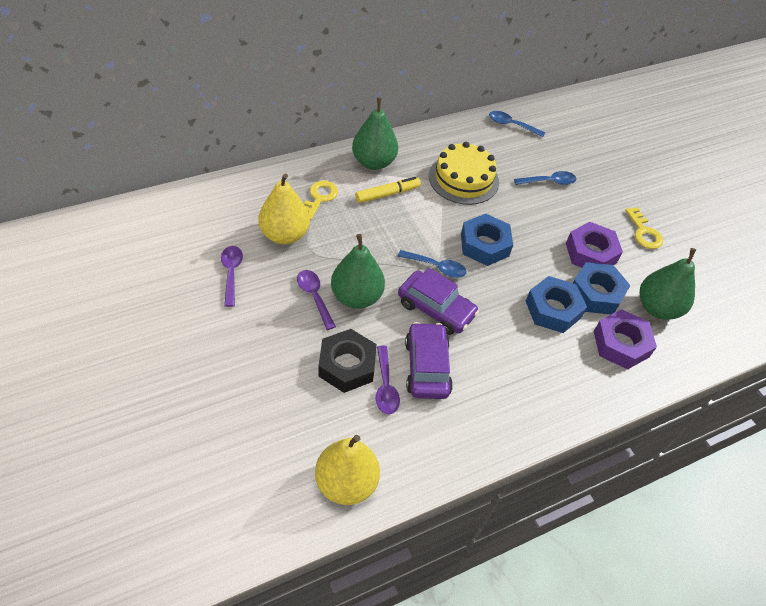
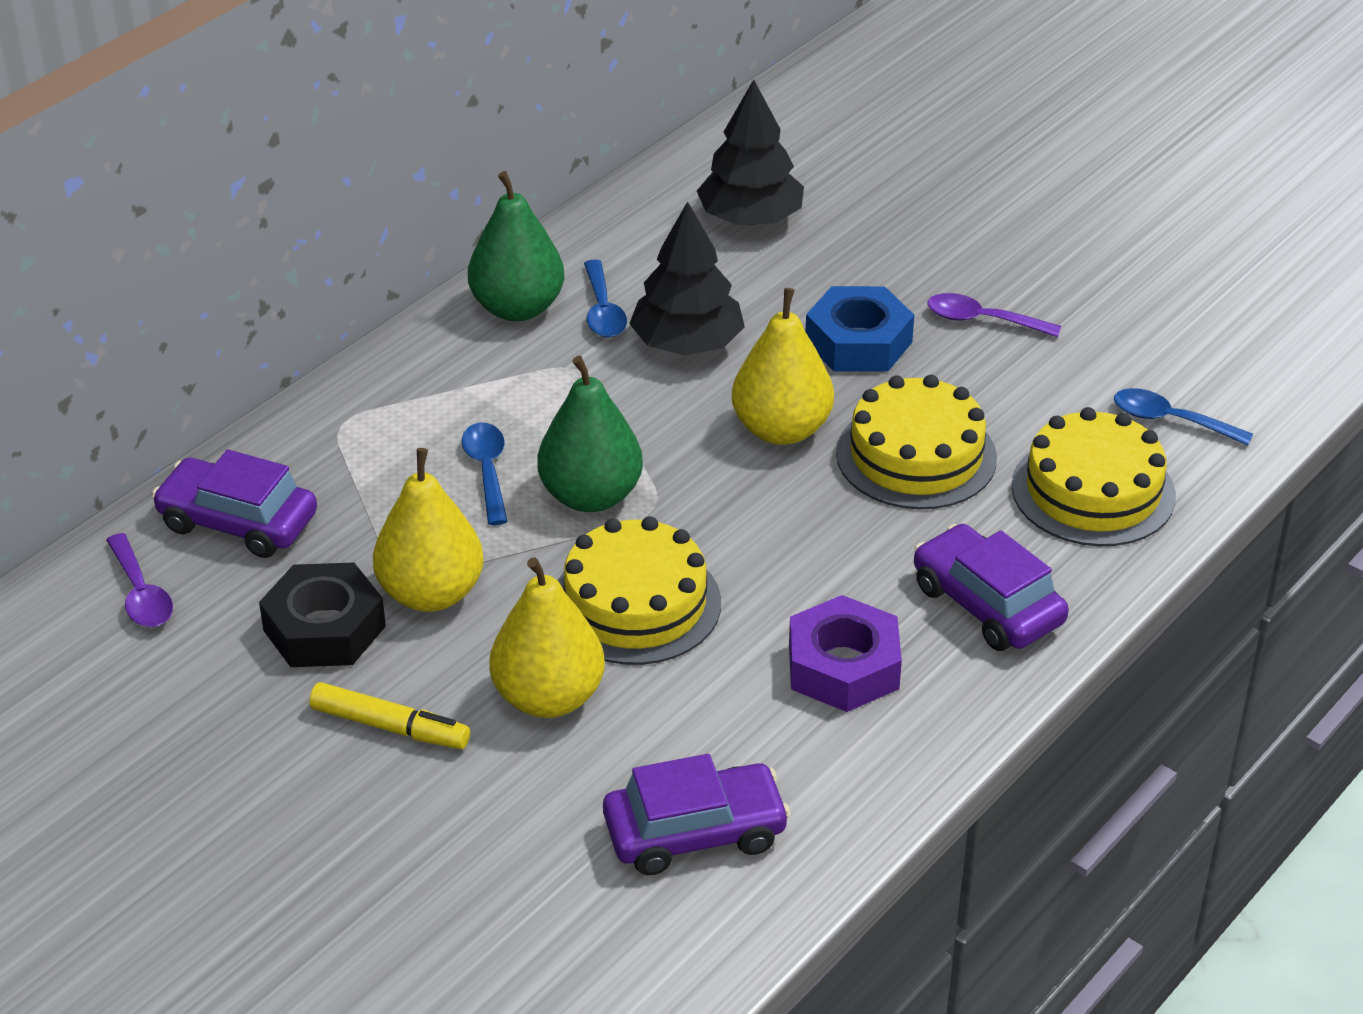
black tree: none = 0 -> [629,201,745,356] [697,79,804,225] = 2
blue nut: [461,214,513,266] [526,276,587,333] [573,262,631,314] = 3 -> [806,286,914,372] = 1
green pear: [331,234,385,309] [352,97,398,170] [640,248,696,320] = 3 -> [468,171,564,321] [537,356,643,512] = 2
purple car: [398,268,479,335] [405,322,453,399] = 2 -> [152,449,317,558] [603,754,790,875] [914,524,1069,651] = 3
purple nut: [566,222,623,268] [594,309,657,369] = 2 -> [789,595,902,712] = 1
purple spoon: [221,246,243,307] [297,270,336,330] [376,345,400,414] = 3 -> [106,533,173,627] [927,293,1061,337] = 2
yellow cake: [429,142,499,205] = 1 -> [557,516,721,665] [836,375,997,509] [1011,407,1176,546] = 3
yellow key: [304,180,338,220] [625,207,663,249] = 2 -> none = 0
yellow pear: [258,173,310,244] [315,435,380,505] = 2 -> [373,448,484,612] [489,557,605,718] [732,288,834,445] = 3

